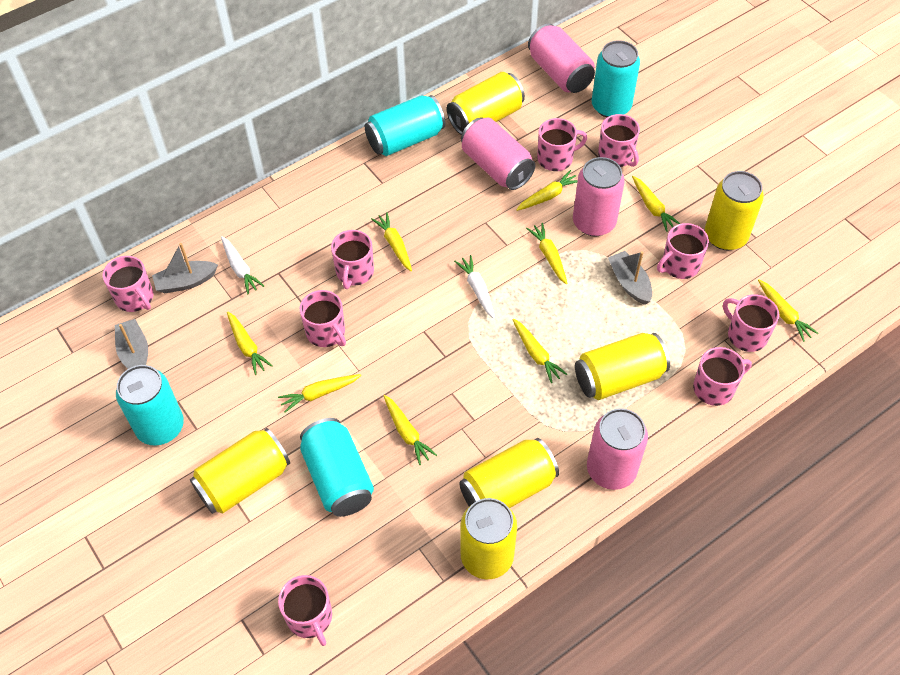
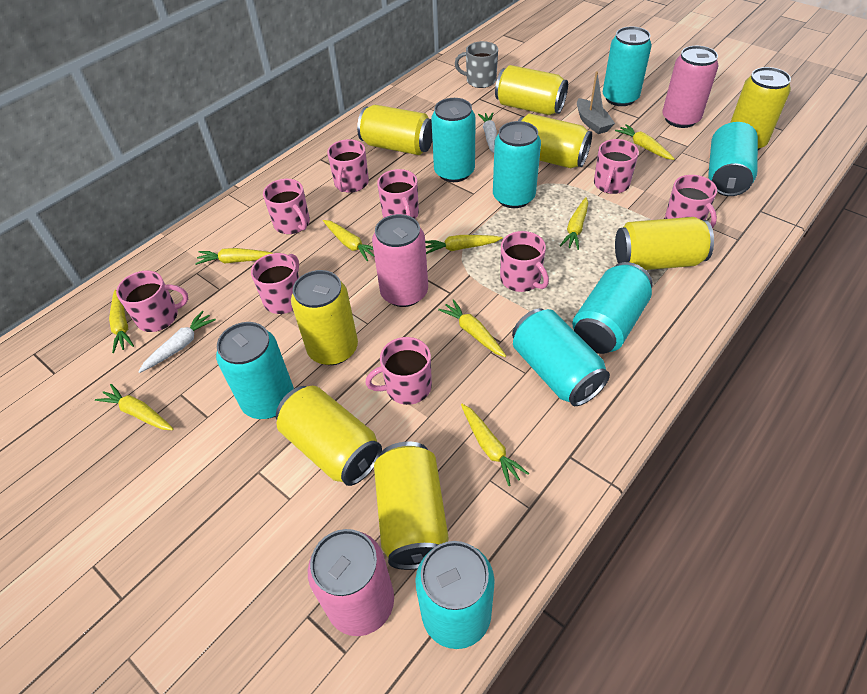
grey boat: [115,319,148,369] [152,243,218,293] [608,251,652,305] = 3 -> [577,72,615,134] = 1
grey mug: none = 0 -> [455,41,498,88] = 1
pink can: [461,117,535,190] [528,24,595,93] [573,157,625,237] [587,408,648,490] = 4 -> [308,529,394,636] [372,214,428,307] [662,46,718,128] = 3
turquoise can: [116,365,184,445] [300,418,374,517] [365,95,445,156] [592,40,640,117] = 4 -> [216,322,294,419] [415,541,495,649] [431,98,476,182] [493,121,541,208] [512,308,610,406] [572,262,652,354] [603,26,652,106] [708,122,758,196] = 8
yellow can: [190,428,290,514] [447,72,525,135] [459,438,559,508] [461,498,517,579] [575,333,670,400] [705,171,764,250] = 6 -> [276,386,382,486] [291,270,358,365] [357,105,432,155] [374,442,449,570] [495,65,568,115] [518,113,592,168] [615,217,714,270] [730,67,791,150] = 8

